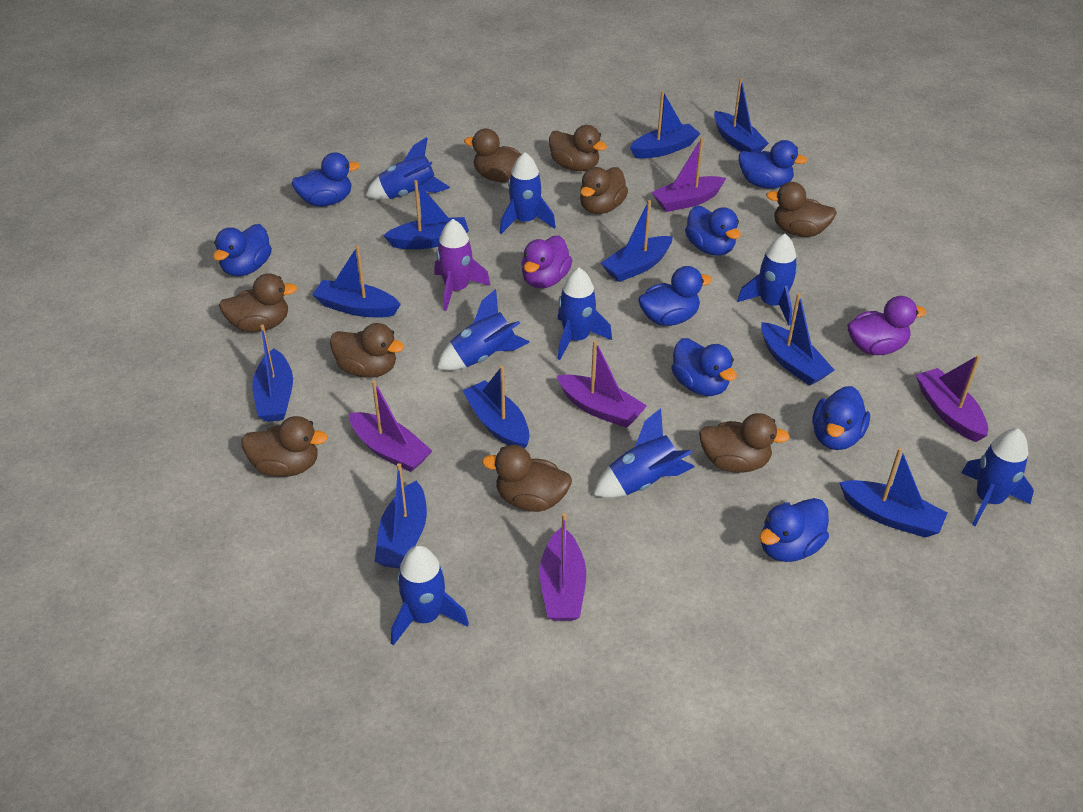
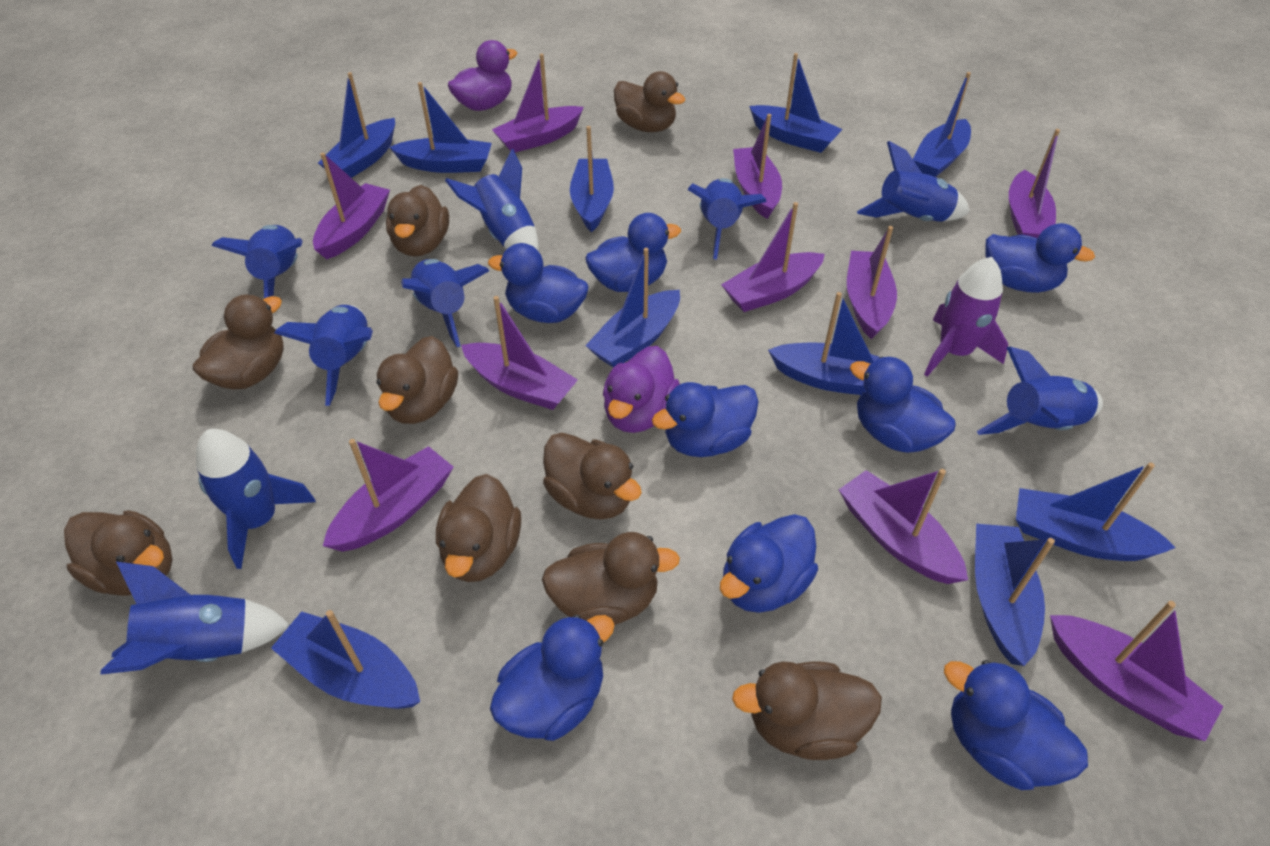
blue rocket: [366,137,450,200] [391,545,469,646] [437,289,530,371] [500,152,556,234] [558,268,612,360] [593,408,695,498] [737,234,798,326] [961,428,1034,526] = 8 -> [101,562,290,675] [196,429,316,569] [211,225,303,299] [274,305,373,406] [401,259,489,347] [445,149,539,250] [687,178,767,260] [857,141,970,222] [977,347,1103,435] = 9
purple boat: [349,380,432,472] [540,513,586,621] [557,340,647,428] [652,137,726,212] [916,355,988,442] = 5 -> [313,153,390,259] [323,439,454,552] [461,296,578,410] [492,54,584,152] [721,202,825,312] [733,114,782,219] [839,469,968,584] [847,226,897,339] [1009,129,1060,239] [1050,601,1224,741] = 10

